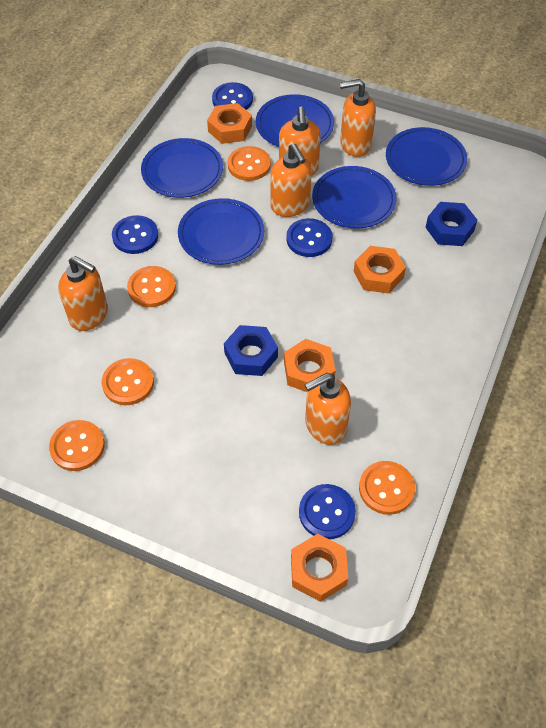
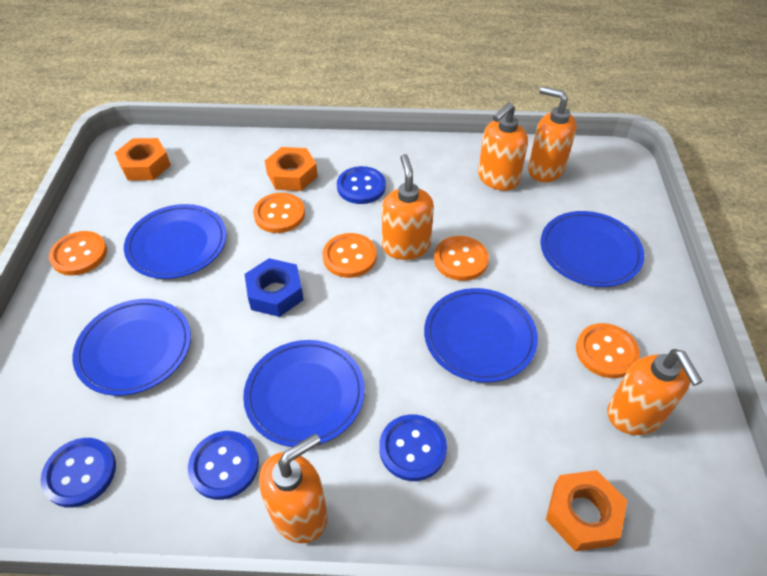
blue nut: [224,325,278,376] [425,202,477,246] = 2 -> [245,258,304,317] = 1
orange nut: [207,103,252,144] [284,339,336,392] [291,534,348,602] [354,246,406,293] = 4 -> [115,138,171,181] [265,147,318,191] [546,470,627,551] = 3

